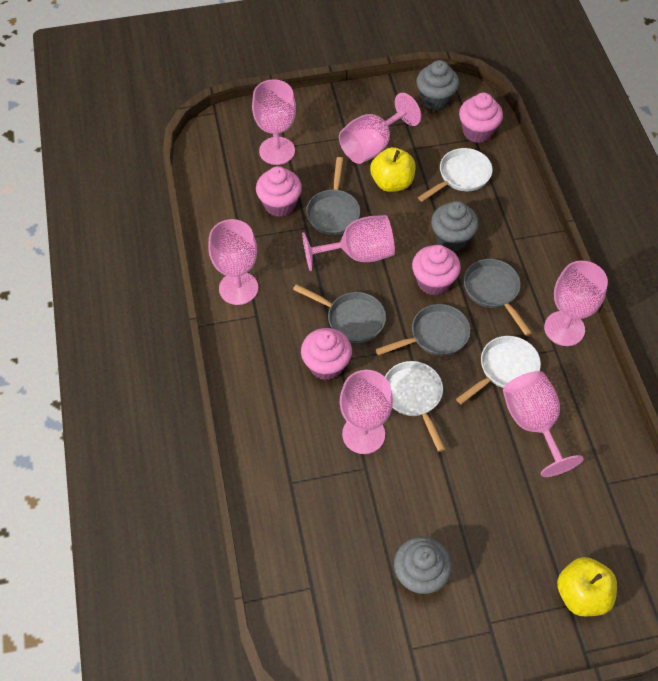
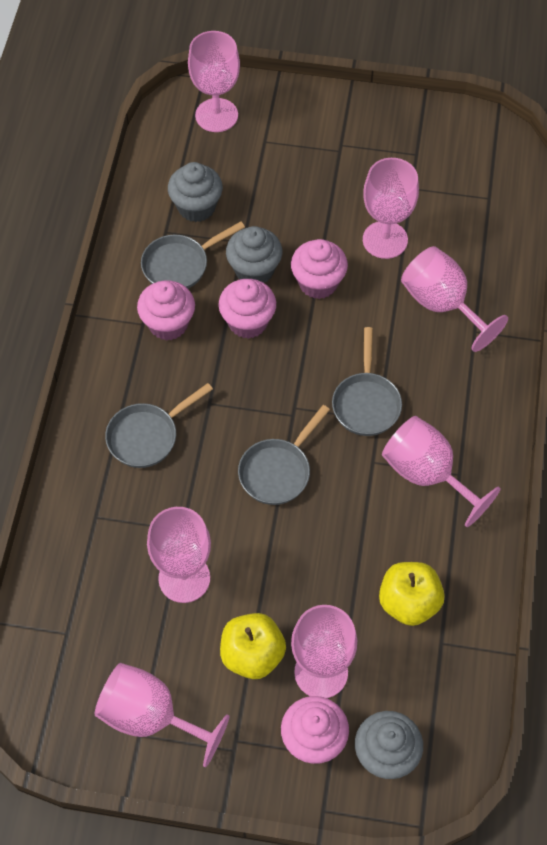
white pan: [385,361,445,452] [418,148,493,202] [456,336,541,404] = 3 -> none = 0

